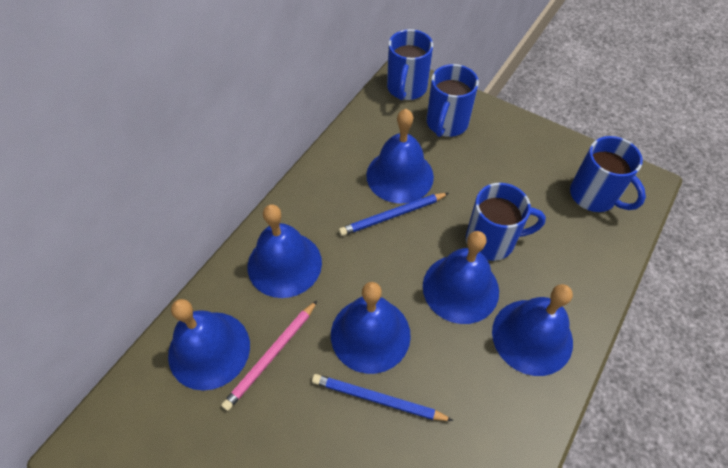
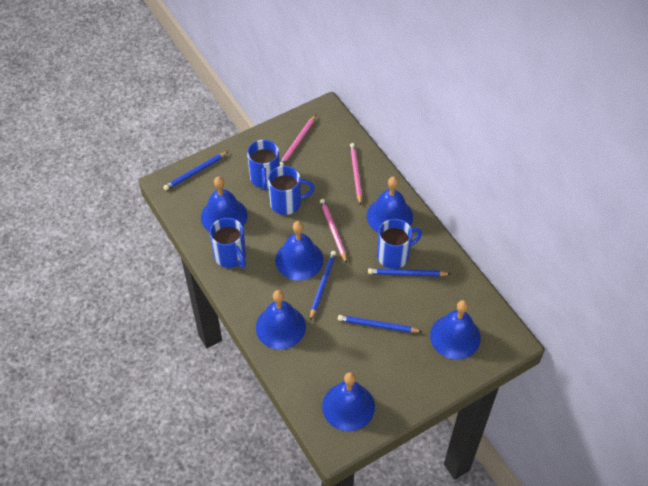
blue pencil: [312,374,454,421] [339,193,449,236] = 2 -> [163,151,229,190] [310,251,336,320] [338,315,422,333] [368,268,450,277] = 4
pink pencil: [221,301,317,411] = 1 -> [280,115,316,166] [320,199,347,263] [350,143,362,205] = 3

